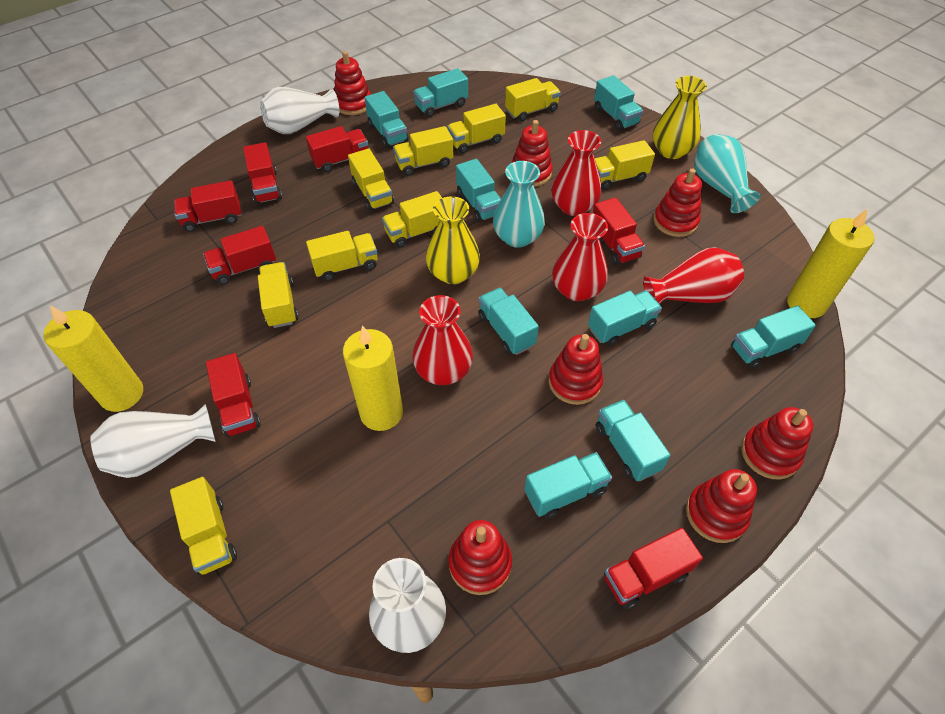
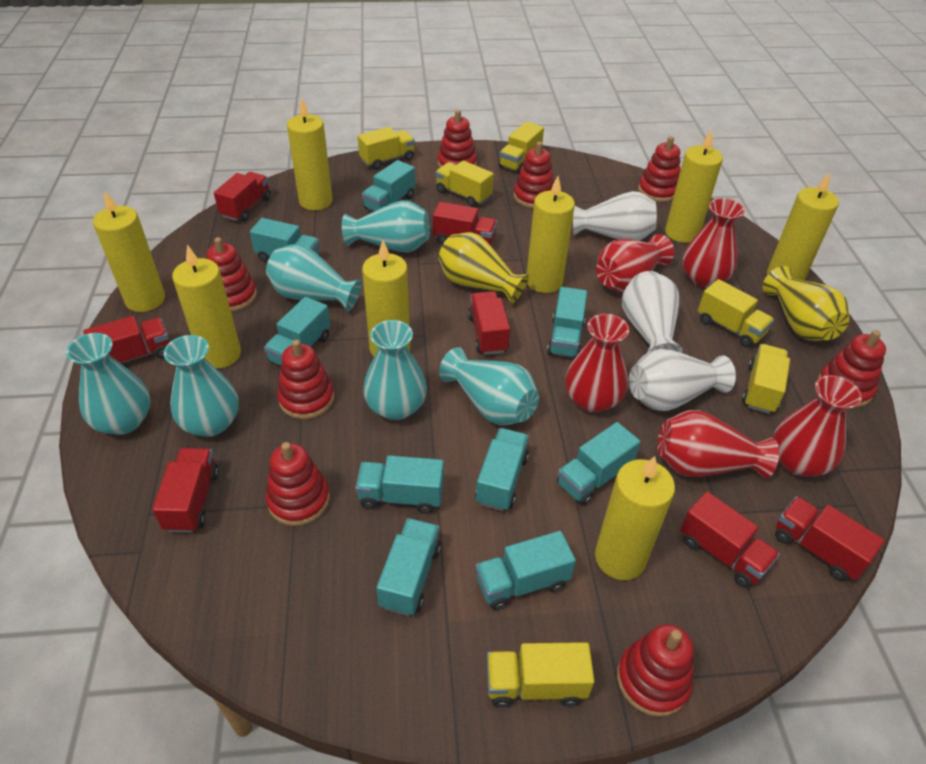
red stacking toy: [334,51,371,115] [448,520,512,595] [511,120,553,187] [549,334,603,405] [654,169,702,237] [686,469,757,543] [741,407,813,479] = 7 -> [206,237,257,312] [266,442,330,526] [277,340,334,419] [438,110,477,168] [514,142,554,208] [617,624,693,717] [638,136,681,202] [818,330,886,407] = 8
red vase: [412,295,473,385] [551,130,601,216] [552,213,608,301] [643,247,744,304] = 4 -> [565,314,629,413] [596,234,674,293] [657,410,779,478] [682,198,745,288] [773,375,862,477] = 5
turquoise vase: [493,161,545,248] [694,134,761,213] = 2 -> [66,333,151,435] [164,335,239,437] [266,244,362,312] [342,200,430,252] [363,320,427,420] [439,347,539,425] = 6
yellow candle: [43,306,143,412] [343,326,403,431] [787,208,874,318] = 3 -> [93,191,165,312] [172,245,241,369] [287,98,333,210] [362,241,410,356] [527,176,575,293] [595,456,675,580] [665,130,723,243] [767,172,839,281] = 8
yellow truck: [170,477,237,575] [258,262,299,328] [306,231,377,281] [348,148,394,211] [382,191,442,248] [393,126,454,176] [447,104,506,154] [505,78,561,122] [595,140,655,190] = 9 -> [357,127,415,170] [435,160,494,207] [487,642,595,708] [499,121,544,174] [698,279,774,348] [742,344,790,414] = 6

